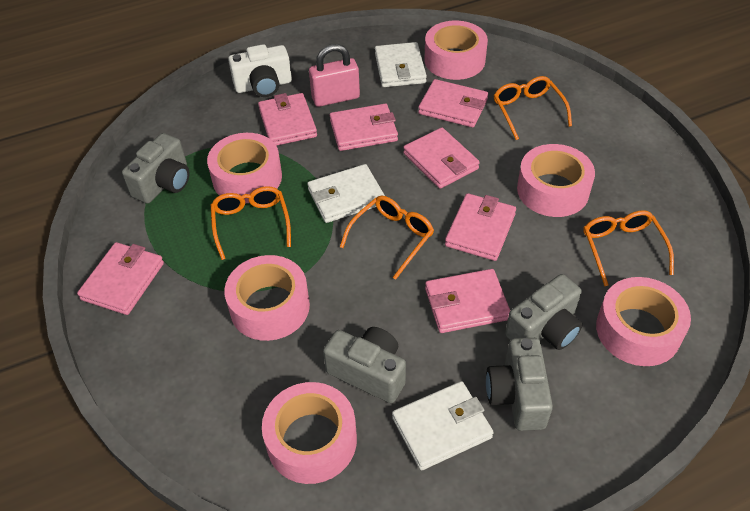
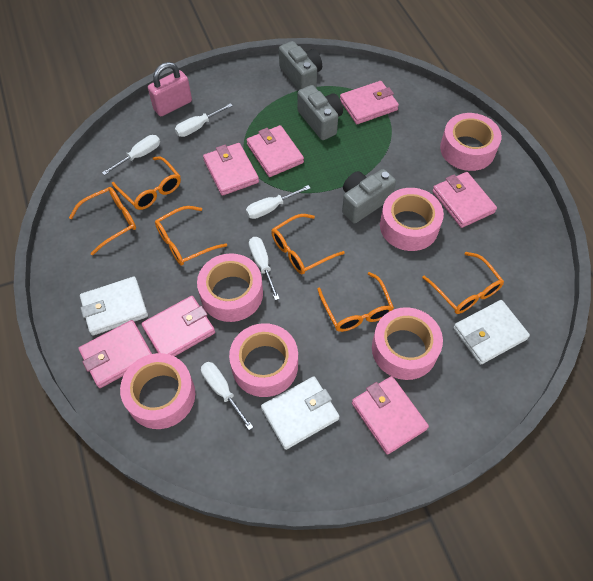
grey camera: [122,133,190,204] [323,327,406,403] [486,338,553,431] [505,274,582,350] = 4 -> [279,41,322,90] [298,85,343,140] [342,169,396,223] = 3
orange glasses: [211,186,291,260] [340,195,434,280] [494,76,572,140] [584,210,674,286] = 4 -> [69,187,136,255] [112,156,181,210] [155,206,227,266] [271,214,345,274] [317,272,394,332] [422,252,504,314] = 6
white camera: [228,44,292,97] = 1 -> none = 0
white screwdriver: none = 0 -> [102,135,160,175] [175,103,233,137] [201,362,253,430] [246,185,310,219] [249,237,280,300] = 5

